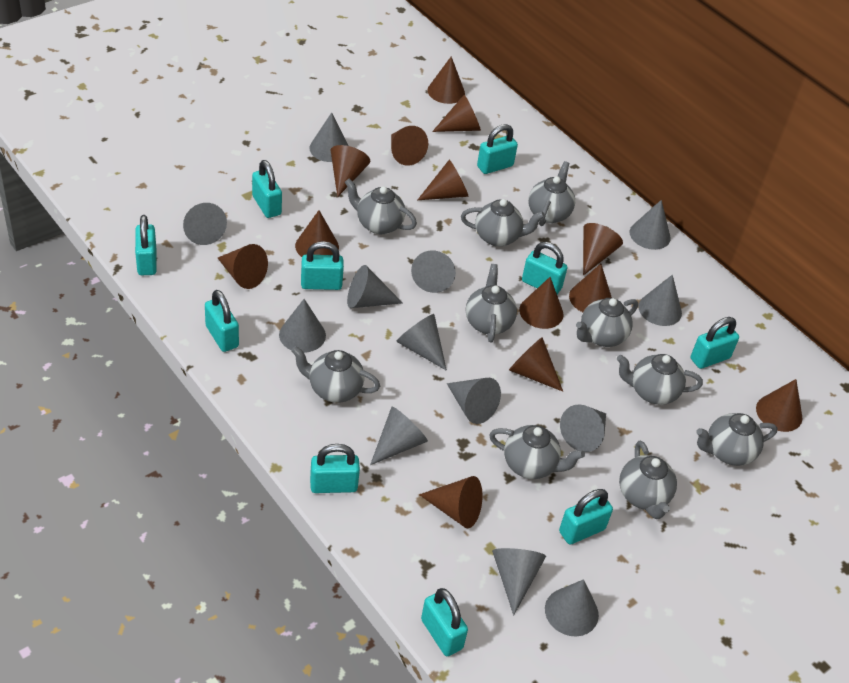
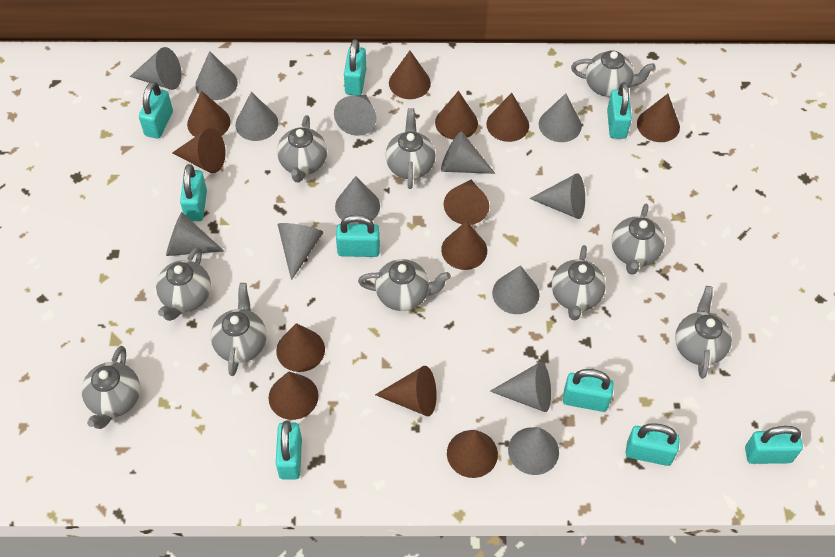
brown cone: [218,244,268,289] [295,210,339,257] [331,145,370,197] [391,126,428,166] [418,160,468,200] [419,476,483,528] [427,56,465,104] [432,95,481,132] [509,337,563,392] [519,277,564,329] [569,264,612,312] [583,223,623,276] [756,379,802,432] = 13 -> [172,128,226,173] [187,91,231,137] [269,371,318,420] [276,323,325,372] [375,366,437,416] [389,51,431,99] [435,91,478,140] [441,221,487,270] [444,180,489,225] [447,430,498,478] [486,93,529,142] [637,94,680,142] = 12
turquoise padlock: [135,215,157,275] [205,290,239,352] [252,160,282,218] [301,241,344,290] [310,444,360,493] [421,588,468,656] [477,124,518,174] [522,242,567,294] [559,489,613,544] [691,317,739,369] = 10 -> [139,82,173,139] [180,164,207,221] [276,420,302,480] [336,215,380,257] [344,39,366,96] [563,369,614,412] [607,82,632,139] [626,423,680,466] [745,426,803,464] = 9

